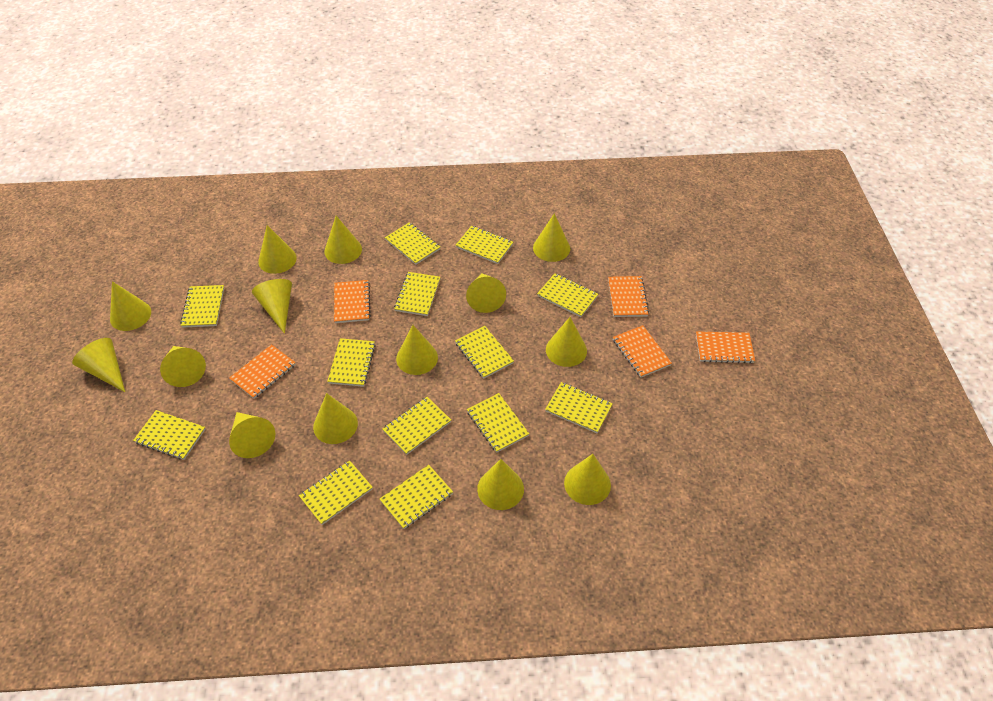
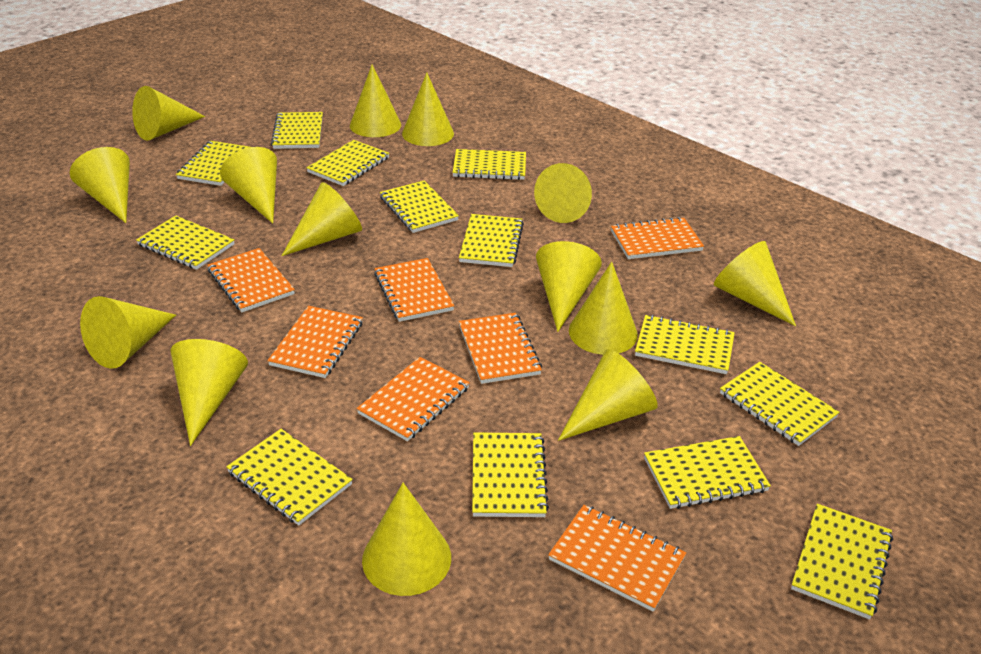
orange notebook: [229,344,296,399] [334,280,371,323] [608,276,649,317] [613,325,672,378] [696,331,755,363] = 5 -> [207,248,295,312] [267,306,363,378] [356,357,470,441] [374,258,455,322] [459,313,542,384] [548,505,686,612] [611,217,704,259] = 7

